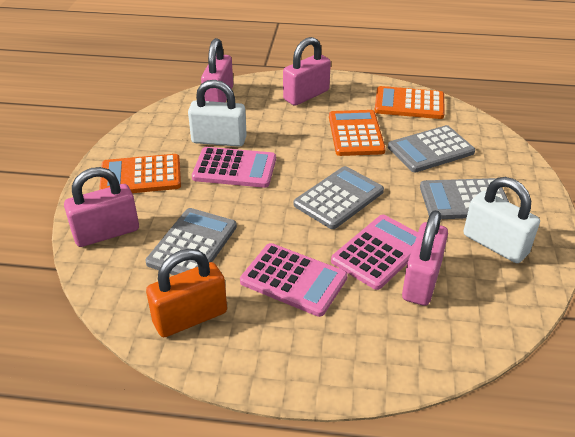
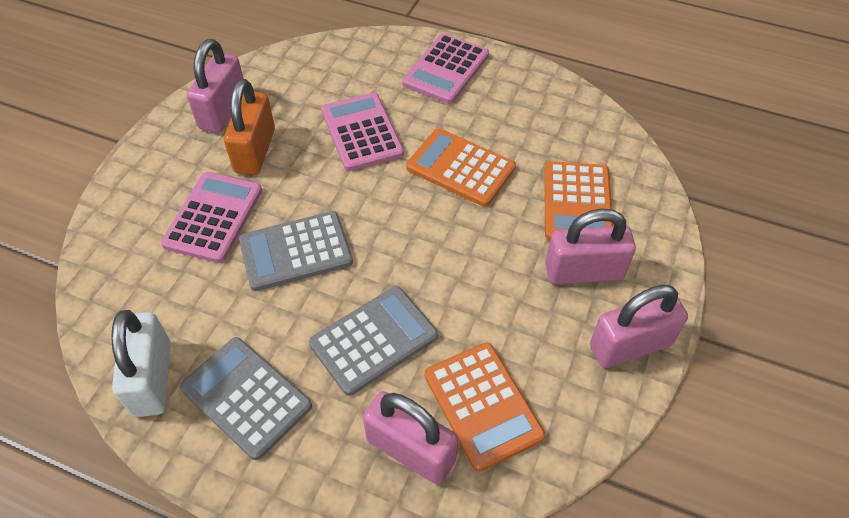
grey calculator: [145,208,237,275] [294,166,384,229] [388,125,475,172] [420,178,509,219] = 4 -> [180,337,312,460] [239,211,353,291] [309,286,438,396] = 3
white padlock: [188,80,247,147] [464,177,540,263] = 2 -> [111,310,171,417] = 1

